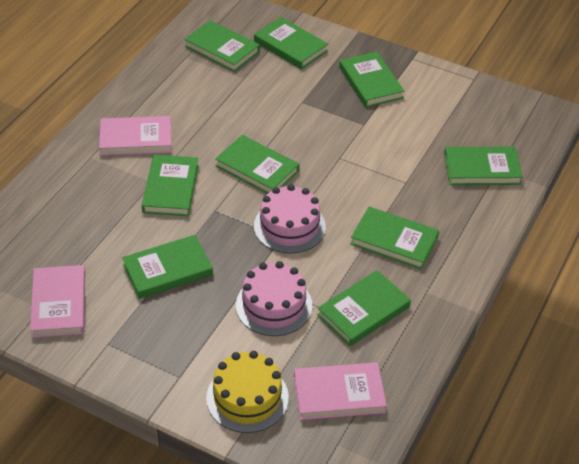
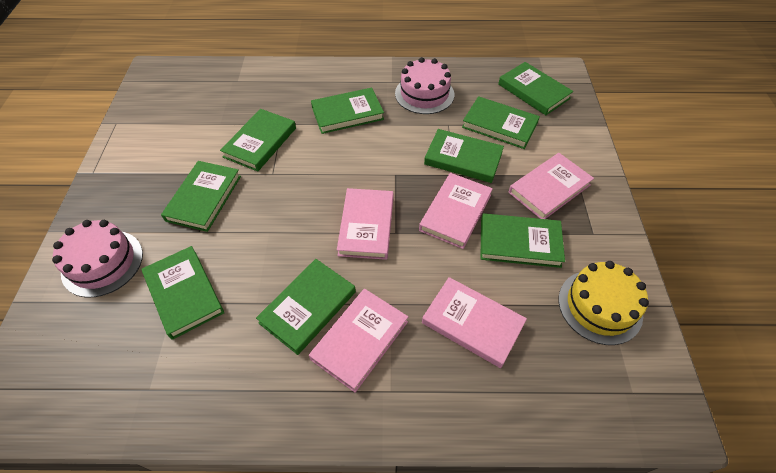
pink book: [30,265,85,338] [99,116,172,156] [294,362,387,420] = 3 -> [309,288,408,393] [337,188,394,260] [419,173,493,249] [422,277,527,368] [508,153,594,219] = 5

